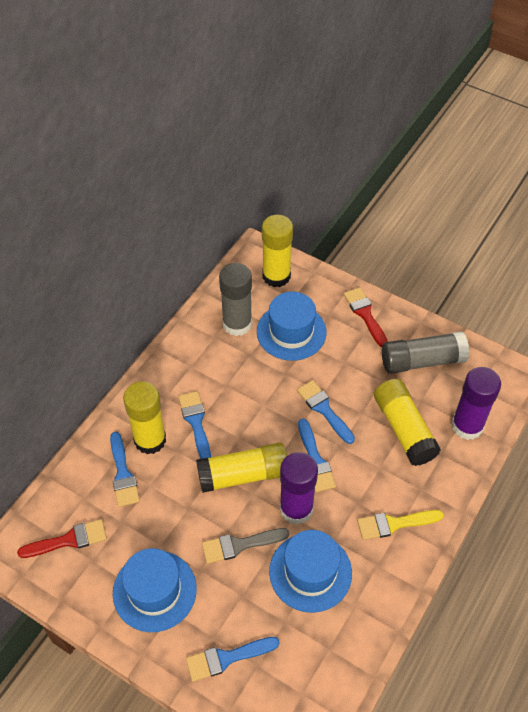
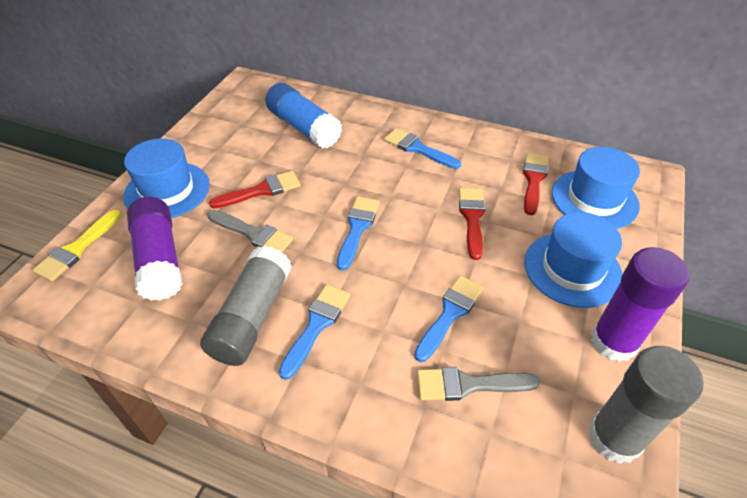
blue brush: [110,432,140,507] [178,391,211,459] [186,637,280,682] [297,380,355,444] [298,419,336,493] = 5 -> [279,284,350,380] [337,197,380,271] [384,128,461,169] [414,275,484,362] = 4
blue glue stick: none = 0 -> [265,83,342,149] = 1
grey brush: [202,528,289,564] = 1 -> [207,210,293,253] [417,367,540,401] = 2
red brush: [17,519,107,558] [344,287,388,347] = 2 -> [209,171,301,208] [459,188,486,260] [523,153,549,215] = 3
yellow glue stick: [123,381,166,454] [196,443,287,493] [262,215,293,287] [374,379,441,466] = 4 -> none = 0

